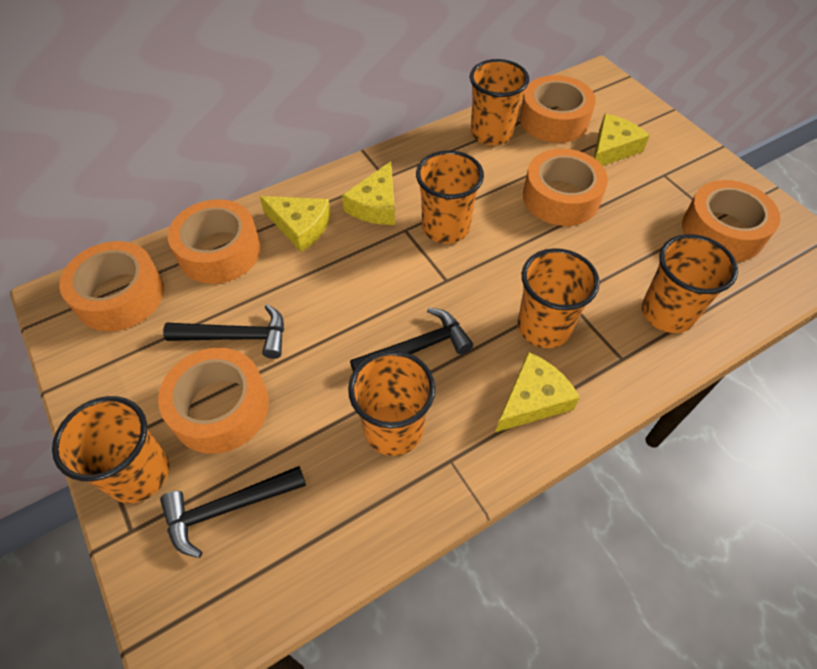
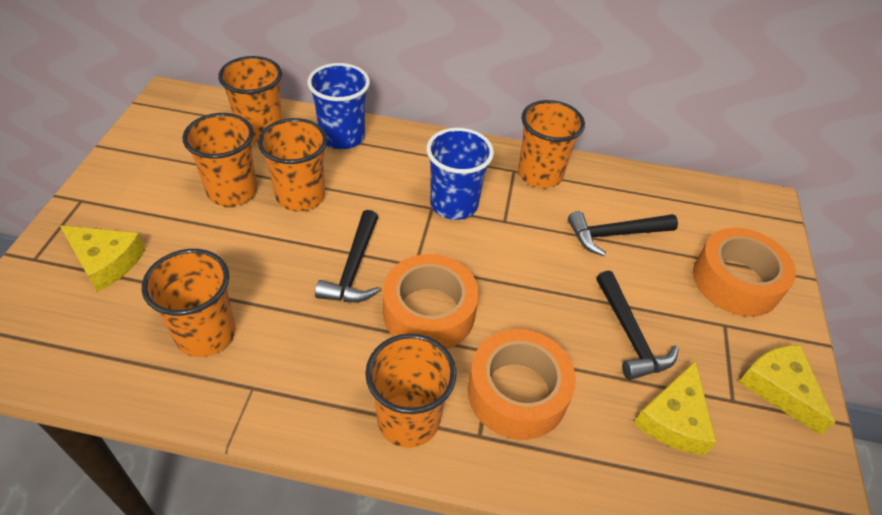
blue cup: none = 0 -> [307,63,370,149] [426,128,494,220] = 2
orange tape: [59,241,164,331] [158,348,269,454] [168,199,261,284] [519,75,596,143] [523,149,608,226] [682,180,780,262] = 6 -> [383,254,479,349] [468,329,576,440] [693,228,796,317] = 3
yellow cheese: [260,196,331,252] [342,161,395,225] [496,352,580,432] [594,114,650,166] = 4 -> [60,225,145,292] [634,361,717,455] [738,345,835,435] = 3

